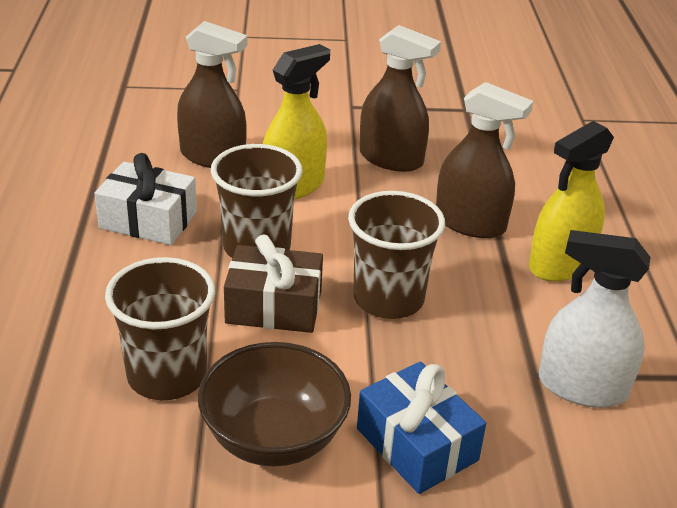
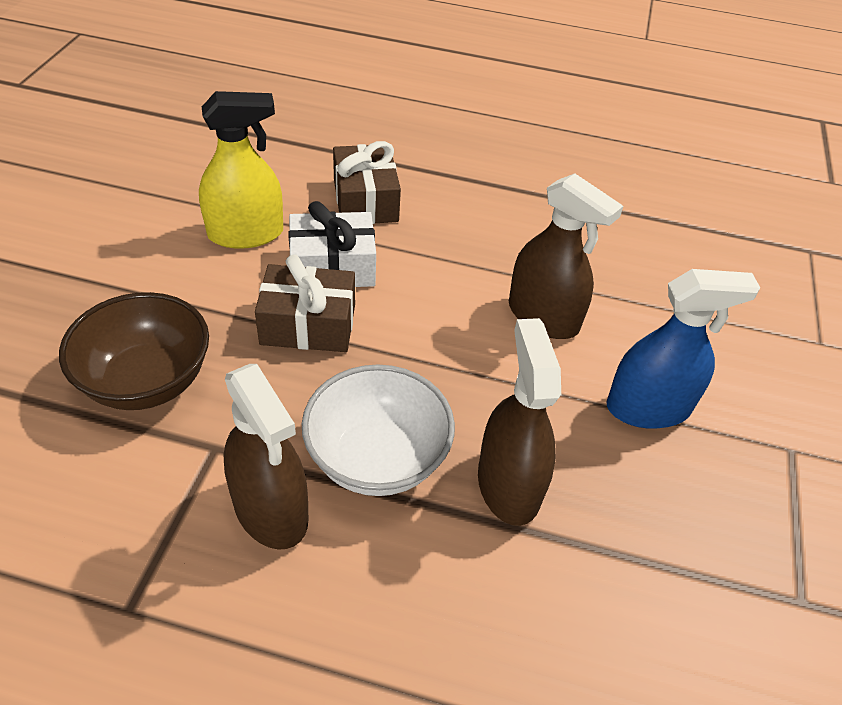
blue gift: [357,362,486,494] = 1 -> none = 0
blue spray bottle: none = 0 -> [606,269,760,429] = 1
brown cup: [105,257,215,400] [211,144,303,258] [348,191,445,319] = 3 -> none = 0
brown gift: [224,235,323,333] = 1 -> [255,255,355,352] [333,141,401,224] = 2
white bowl: none = 0 -> [302,365,455,496] = 1
white spray bottle: [539,230,651,408] = 1 -> none = 0
yellow spray bottle: [263,44,330,200] [529,121,614,282] = 2 -> [199,91,283,249] = 1

